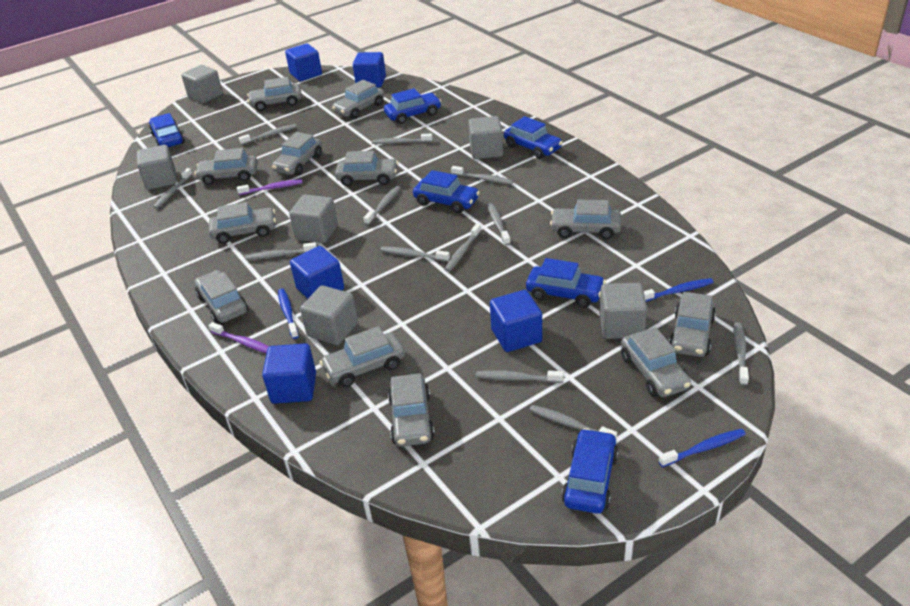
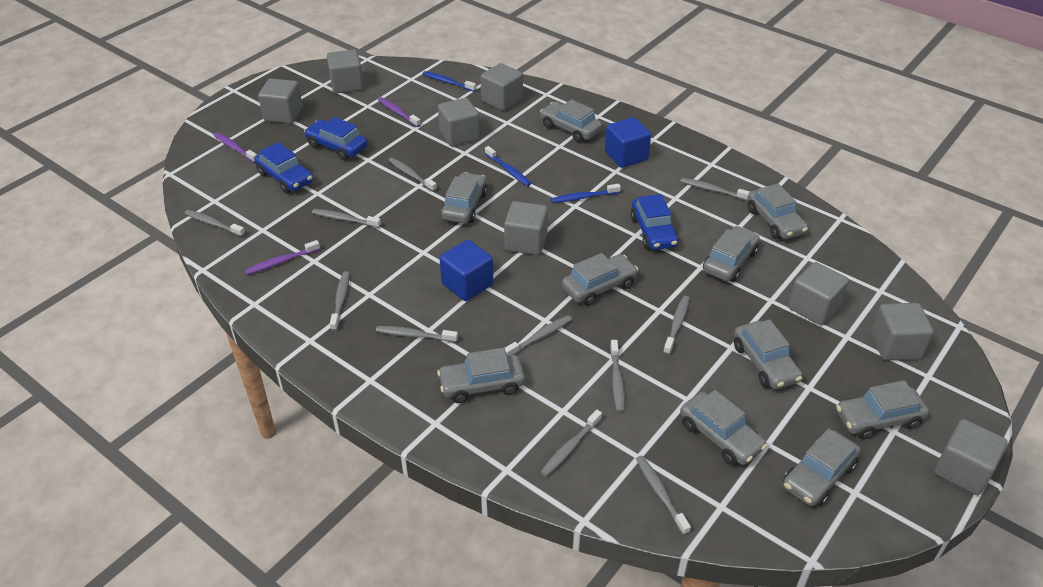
blue car: [149,113,185,147] [384,88,442,124] [413,170,480,213] [504,116,563,159] [526,258,606,308] [562,428,618,514] = 6 -> [255,142,313,193] [304,117,368,160] [630,194,679,250] = 3
blue cube: [262,343,316,404] [285,44,322,81] [290,246,344,299] [353,52,386,88] [490,290,542,352] = 5 -> [439,240,493,301] [605,117,651,168] = 2
grey car: [194,148,258,185] [195,270,248,324] [209,202,276,244] [247,77,302,111] [272,132,322,176] [320,326,405,387] [332,80,385,119] [335,151,398,186] [388,373,435,447] [550,200,621,239] [621,327,691,397] [669,292,716,357] = 12 -> [437,348,525,403] [441,172,488,223] [540,99,602,142] [562,253,638,306] [680,390,767,465] [703,226,760,282] [734,319,802,389] [747,183,808,239] [783,428,861,507] [836,380,929,439] = 10
grey cube: [137,145,177,190] [181,65,223,103] [289,195,338,243] [300,285,358,345] [468,116,503,159] [599,283,647,339] = 6 -> [258,79,303,124] [327,50,364,94] [438,98,480,146] [481,63,523,111] [504,201,548,255] [788,262,849,325] [871,303,934,360] [934,419,1008,495] = 8
grey toothbrush: [153,168,193,209] [239,124,296,145] [245,242,317,260] [363,186,400,225] [372,134,432,144] [380,247,450,262] [444,223,481,272] [451,166,513,185] [476,370,564,383] [487,203,511,245] [529,405,617,439] [733,322,749,386] = 12 -> [184,210,245,237] [312,209,381,228] [330,272,350,331] [376,326,458,342] [388,157,437,192] [505,315,572,356] [540,410,602,477] [610,340,625,412] [636,456,691,535] [663,296,690,355] [680,178,750,201] = 11
purple toothbrush: [208,322,269,353] [237,179,303,195] = 2 -> [213,133,257,163] [245,240,320,275] [378,97,421,127] = 3

